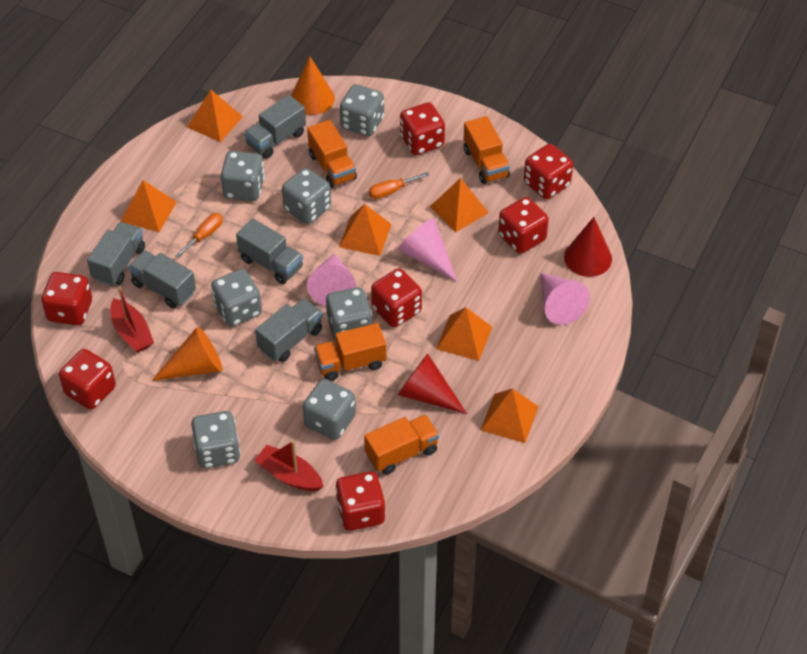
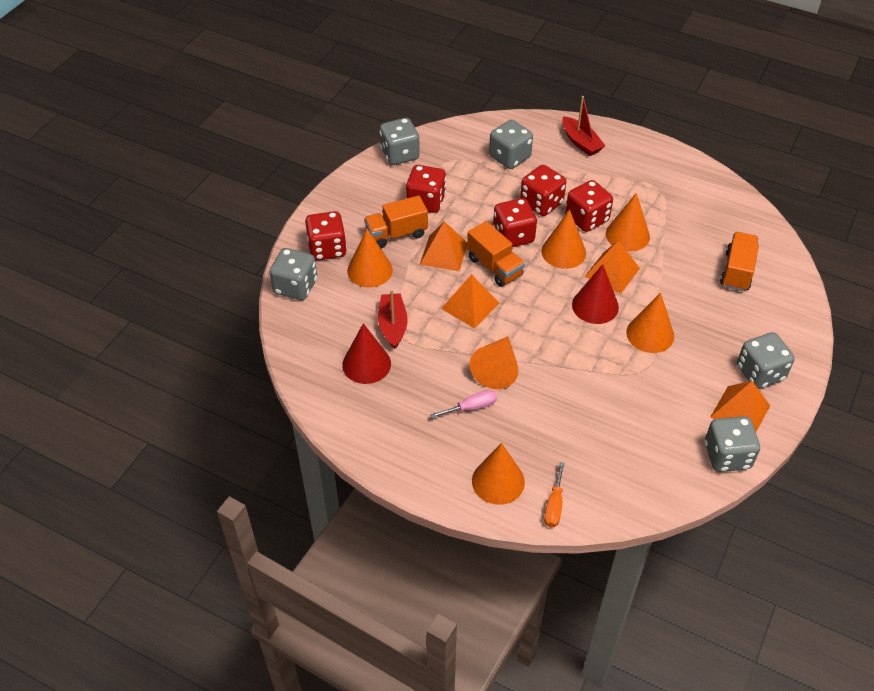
grey dice: [191,411,240,468] [211,269,262,327] [221,151,265,201] [282,168,331,224] [303,379,356,440] [326,287,372,341] [340,84,384,136] = 7 -> [269,248,317,300] [380,118,420,165] [489,120,533,169] [705,416,760,472] [737,332,794,389] = 5
grey truck: [87,222,145,286] [128,250,196,308] [236,219,303,284] [244,95,306,159] [255,298,322,362] = 5 -> none = 0
orange cone: [152,327,223,381] [291,57,335,115] = 2 -> [347,229,393,288] [469,336,518,389] [472,443,525,505] [541,210,586,269] [606,193,650,251] [626,293,674,353] = 6
orange pyramid: [120,180,177,232] [187,90,243,142] [339,204,392,256] [430,178,489,232] [436,307,492,361] [481,388,539,443] = 6 -> [420,221,467,271] [441,274,500,329] [585,240,640,294] [711,381,770,432] = 4
orange screwdriver: [175,213,223,258] [369,172,429,199] = 2 -> [544,462,565,527] = 1
orange truck: [307,120,357,188] [314,323,386,381] [364,415,439,475] [464,116,510,184] = 4 -> [364,196,428,248] [467,221,525,287] [720,232,759,291] = 3
pink cone: [307,253,356,306] [398,218,457,282] [540,273,590,325] = 3 -> none = 0
pink screwdriver: none = 0 -> [430,390,497,418] = 1
red dice: [42,272,92,326] [59,349,116,410] [335,471,386,531] [371,269,422,327] [400,102,445,155] [498,197,549,254] [524,144,573,199] = 7 -> [305,211,347,261] [406,165,446,213] [493,198,537,247] [520,165,566,216] [566,180,613,232] = 5

